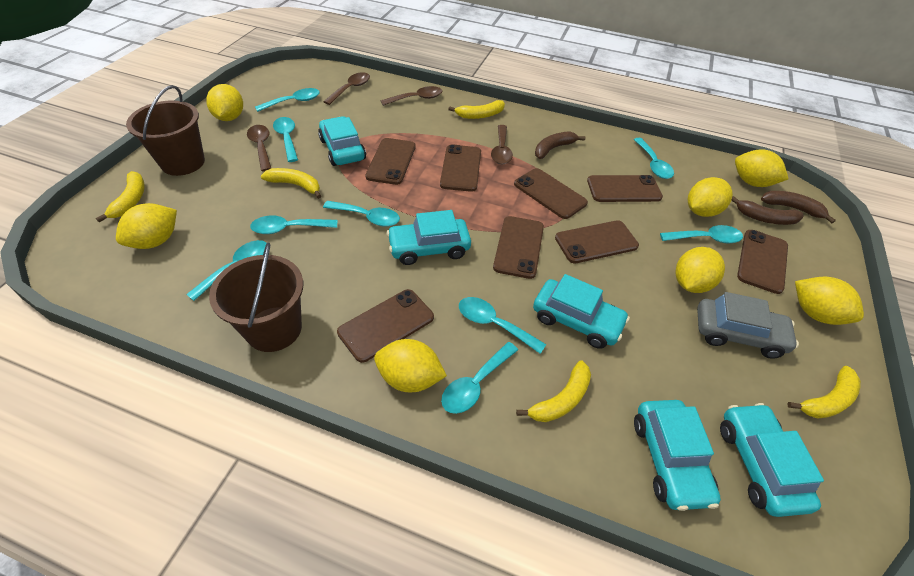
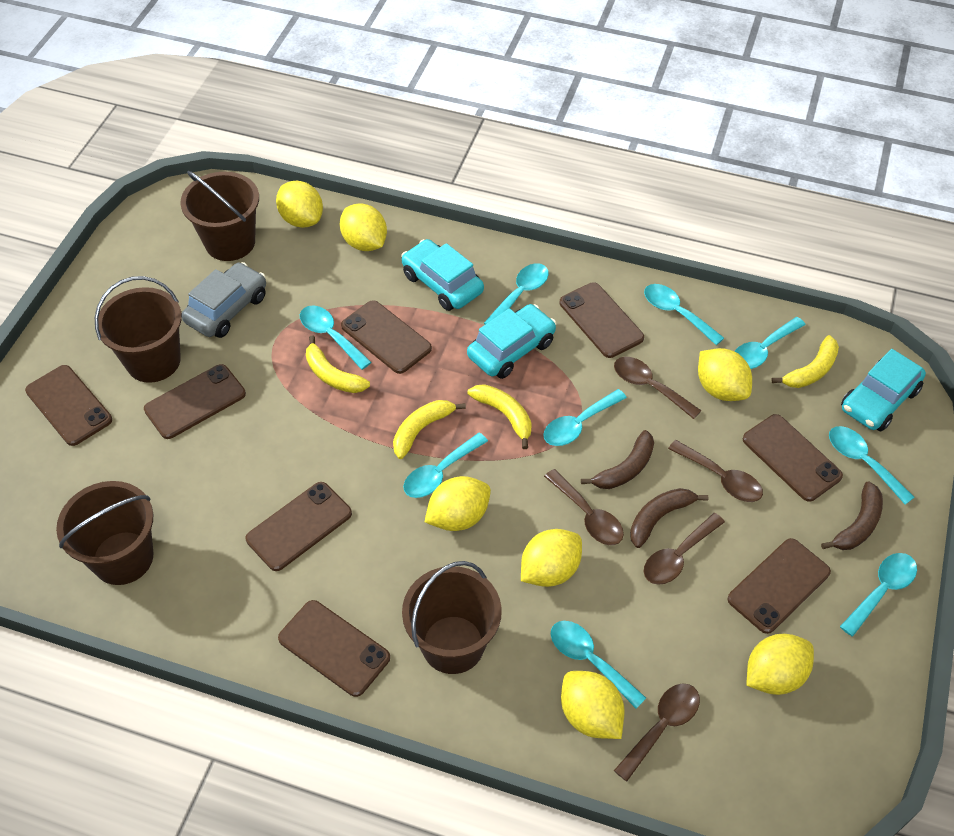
brown bucket: [126,85,205,176] [209,243,303,352] = 2 -> [56,481,153,585] [95,276,182,383] [181,171,259,261] [402,561,502,674] = 4
brown spoon: [247,125,271,171] [323,72,370,105] [380,86,442,106] [491,125,513,164] = 4 -> [544,469,624,545] [614,357,702,419] [614,684,700,781] [644,513,725,585] [668,440,763,502] = 5
turquoise car: [318,116,366,166] [387,210,471,265] [533,274,630,349] [634,400,721,511] [720,403,824,517] = 5 -> [401,239,484,311] [467,304,556,379] [841,349,926,431] = 3
yellow banana: [96,171,145,222] [261,168,321,199] [448,100,505,119] [516,360,591,422] [787,366,861,418] = 5 -> [306,336,370,393] [393,400,466,459] [468,384,532,449] [771,335,839,388] = 4

